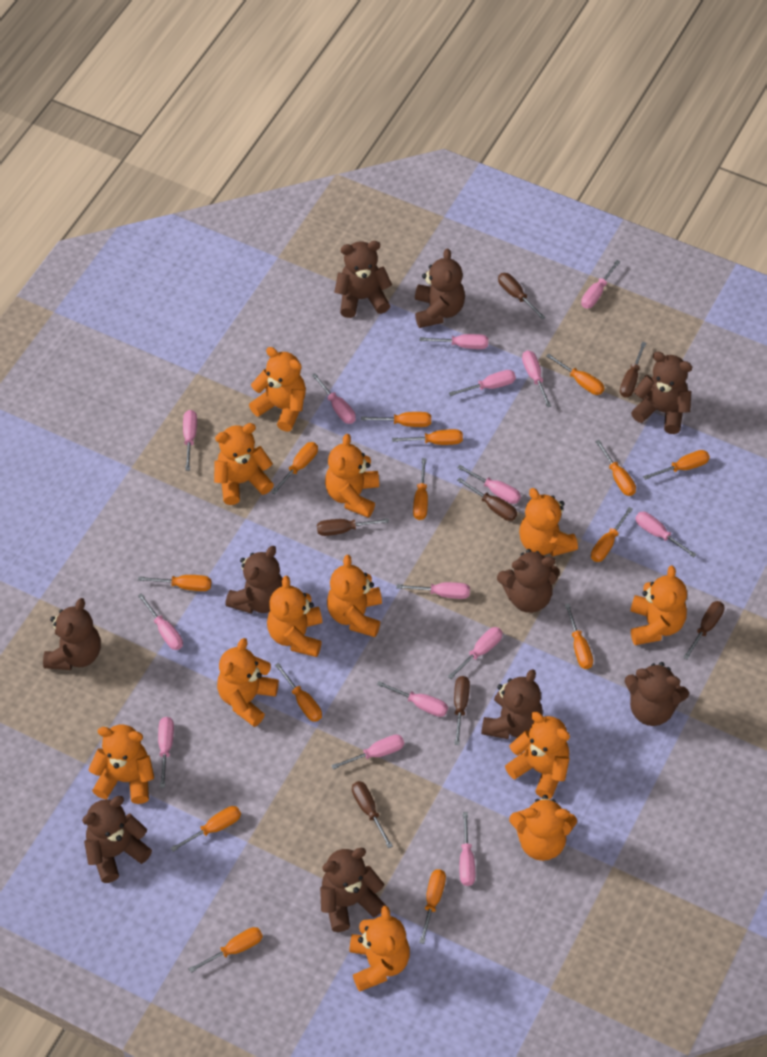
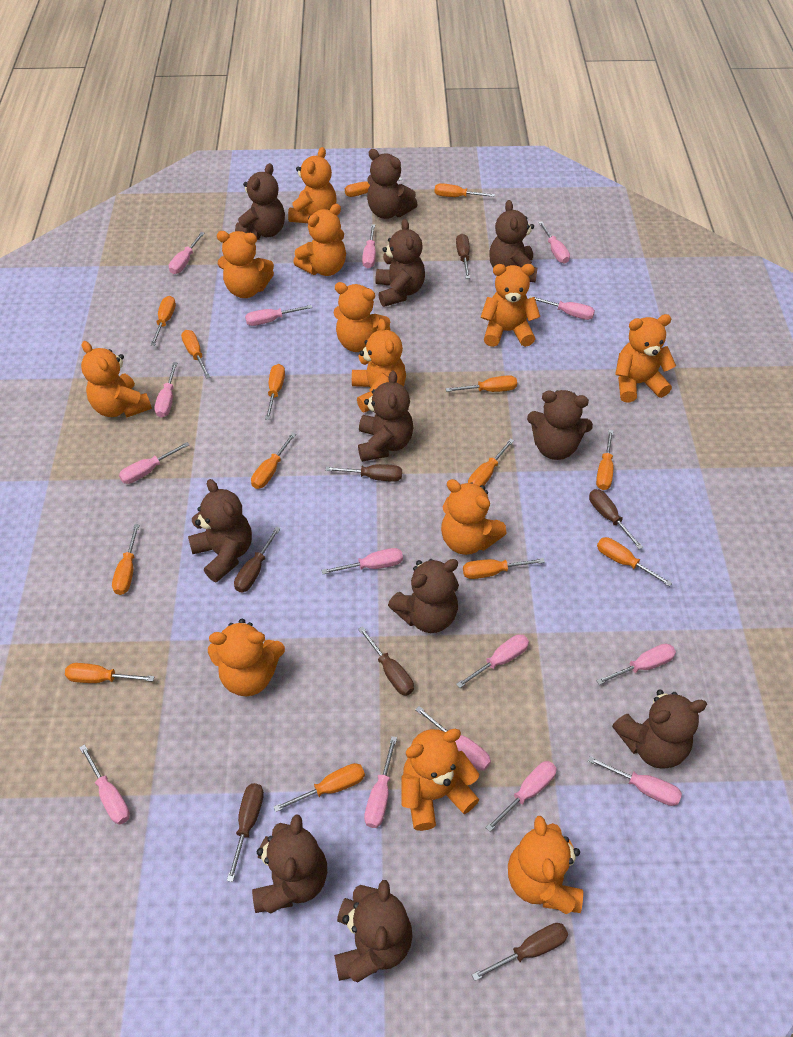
brown teddy bear: [43,598,101,670] [82,796,152,883] [225,546,283,613] [320,848,386,932] [334,241,392,318] [415,248,465,328] [481,669,543,739] [497,549,560,613] [624,662,689,726] [631,352,692,434] = 10 -> [188,479,252,583] [235,163,285,240] [252,815,327,913] [334,880,412,982] [358,371,414,462] [367,149,418,219] [375,219,425,307] [388,559,459,633] [489,200,538,282] [527,390,593,460] [612,690,707,769] = 11

